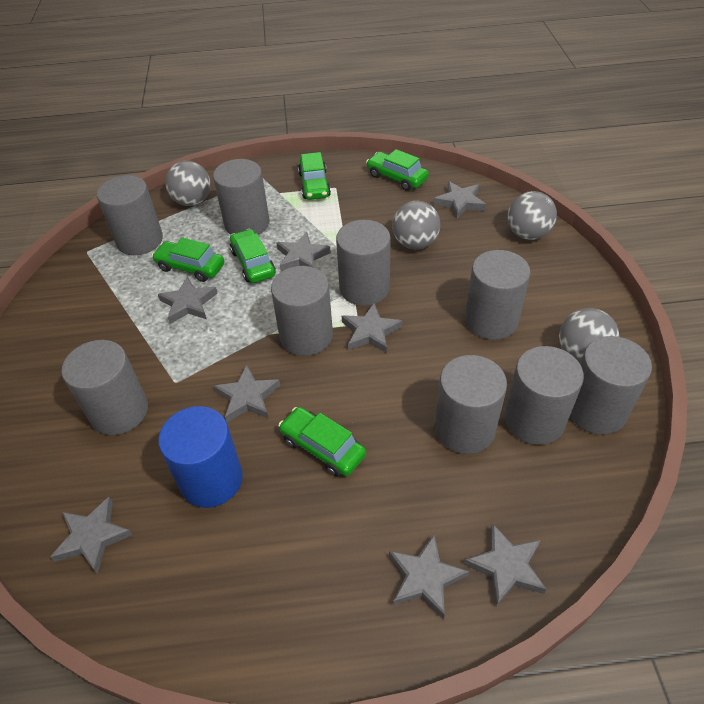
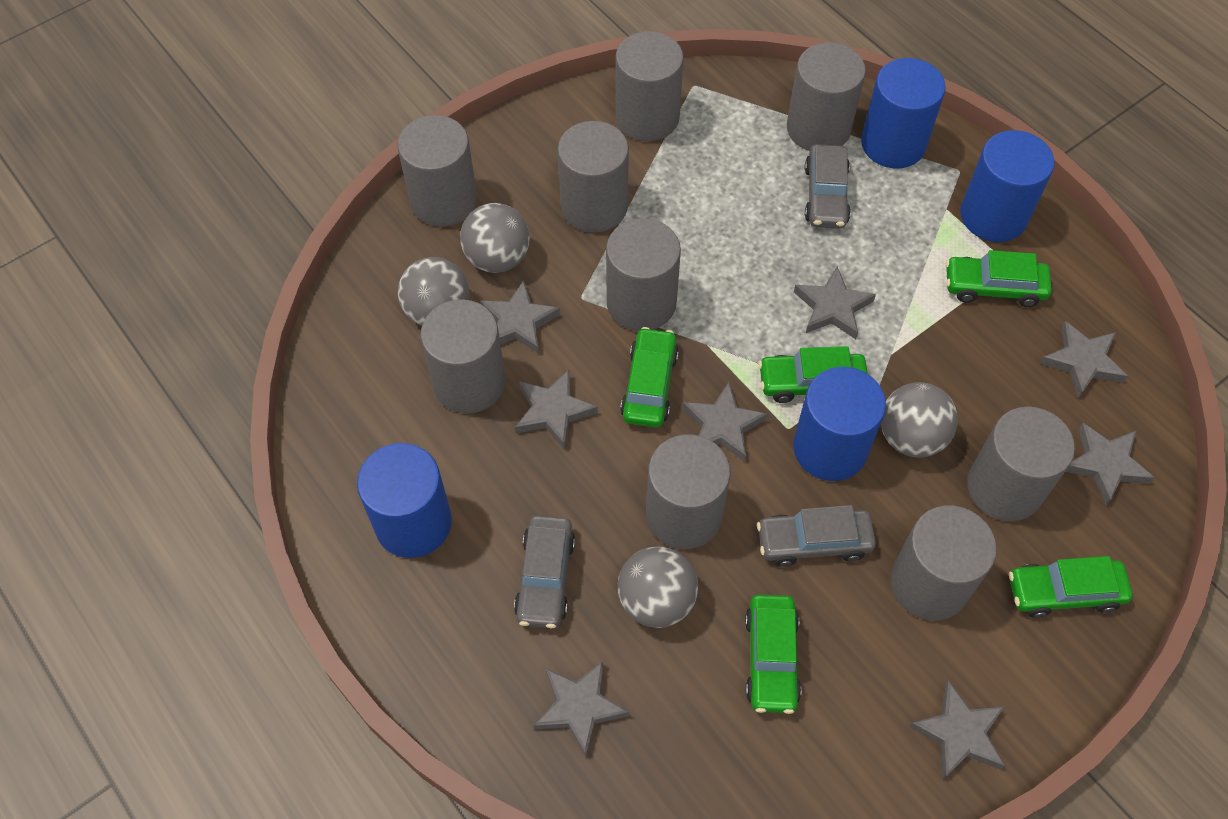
blue cylinder: [158,406,243,508] = 1 -> [357,443,452,558] [793,367,886,481] [861,58,946,169] [960,130,1054,242] = 4
grey car: none = 0 -> [514,515,575,628] [757,505,876,567] [805,144,851,228] = 3

